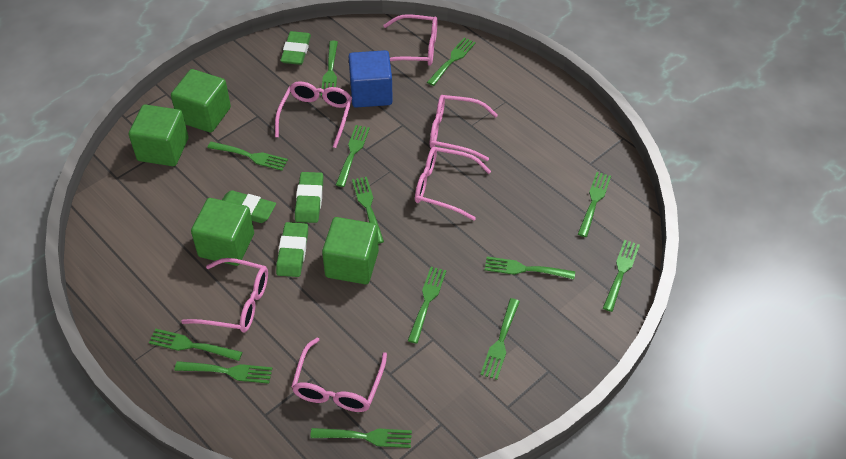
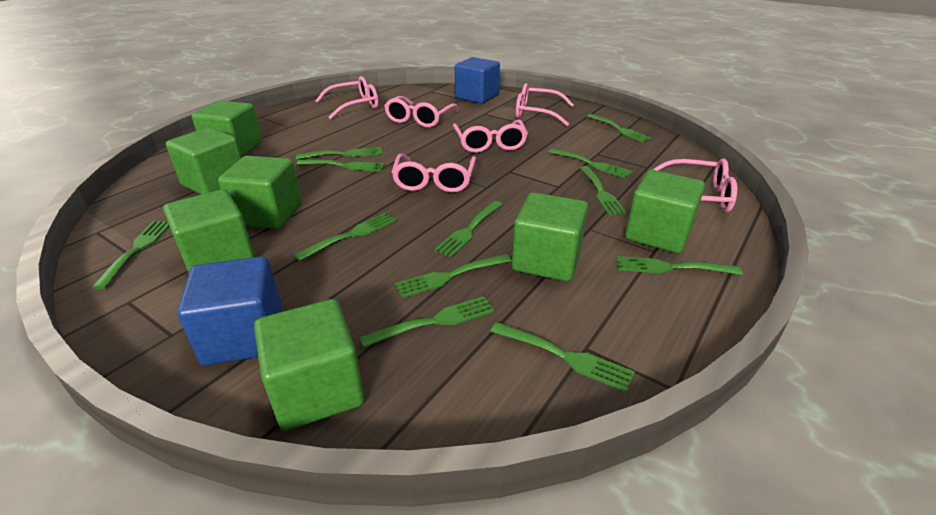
blue cube: [348,50,393,108] = 1 -> [177,256,282,366] [455,57,500,104] = 2
green cube: [129,105,189,166] [171,69,231,133] [191,198,254,266] [322,217,379,284] = 4 -> [163,189,255,273] [166,127,242,194] [192,101,262,157] [218,156,302,229] [254,299,364,431] [512,192,588,282] [625,170,705,253] = 7
green eraser: [222,190,276,223] [276,222,308,277] [280,31,311,65] [295,172,323,223] = 4 -> none = 0
green fork: [149,329,242,361] [174,361,272,384] [208,142,288,171] [310,428,412,448] [321,41,338,96] [336,125,370,187] [352,177,384,244] [408,267,446,344] [427,37,476,86] [481,298,520,380] [485,257,575,279] [578,172,611,237] [603,240,640,312] = 13 -> [92,221,169,289] [294,213,396,261] [296,147,382,159] [296,159,384,172] [360,296,495,348] [394,254,512,298] [434,201,503,257] [490,322,635,392] [548,148,632,178] [580,166,627,215] [587,114,651,142] [616,256,743,275] = 12

